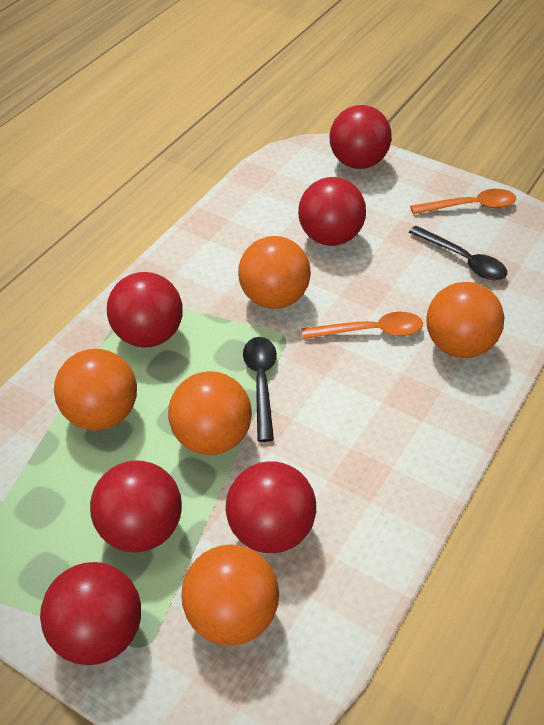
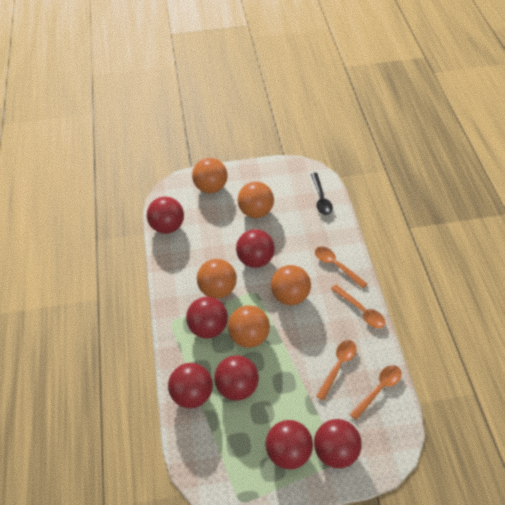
black spoon: [243,337,277,442] [409,226,507,280] = 2 -> [311,173,333,215] = 1
orange spoon: [301,312,423,339] [410,189,516,214] = 2 -> [315,247,367,288] [316,340,357,400] [331,284,385,328] [349,365,402,420] = 4
red ball: [40,562,141,665] [90,460,182,553] [107,272,183,348] [226,461,316,553] [298,177,366,246] [330,105,392,169] = 6 -> [147,197,184,234] [168,363,213,408] [186,297,228,339] [214,355,259,401] [236,229,275,268] [266,420,313,469] [314,419,362,468] = 7

